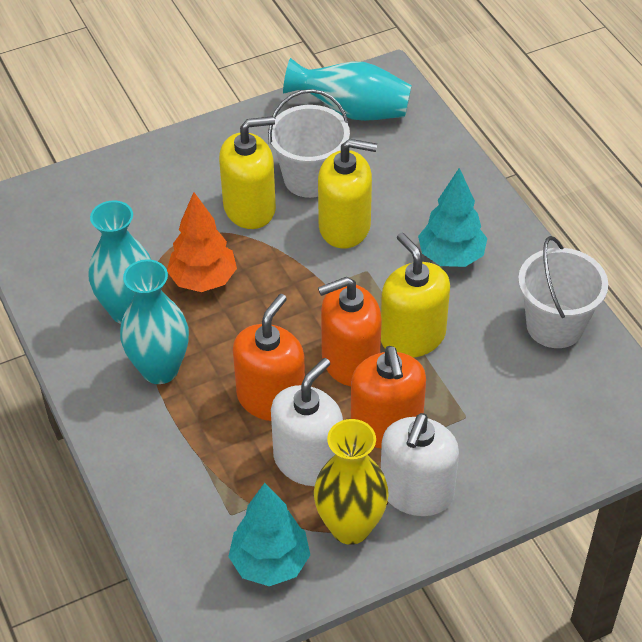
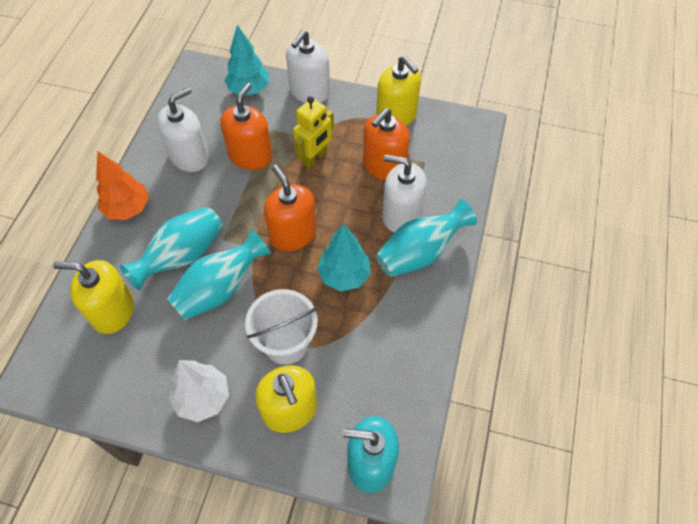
turquoise soap dispenser: none = 0 -> [343,416,399,493] = 1
white bucket: [268,89,350,198] [518,236,608,348] = 2 -> [245,289,318,365] = 1
white soap dispenser: [271,358,343,486] [381,413,459,516] = 2 -> [157,87,209,172] [286,30,330,103] [382,155,427,232] = 3
white tree: none = 0 -> [169,360,229,422] = 1
yellow robot: none = 0 -> [293,96,334,168] = 1
yellow vase: [314,419,389,545] = 1 -> none = 0

